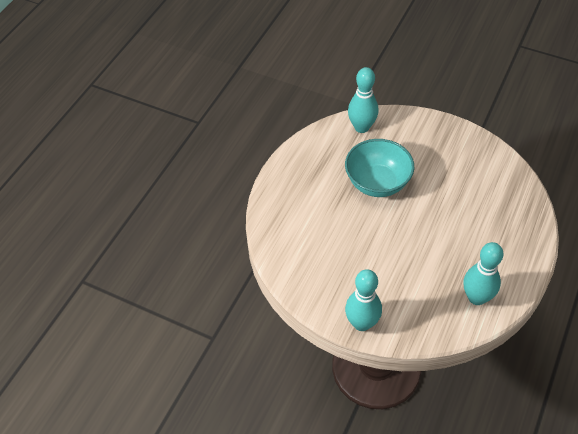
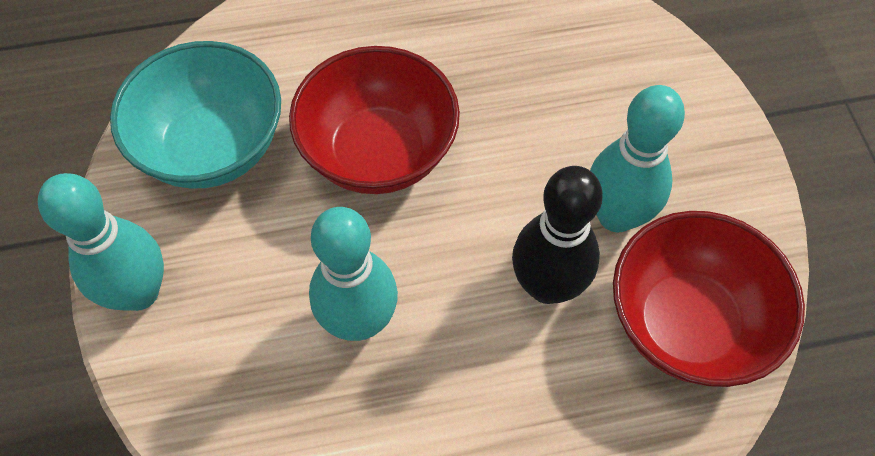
black bowling pin: none = 0 -> [512,166,603,304] = 1
red bowl: none = 0 -> [289,46,460,194] [613,211,805,387] = 2

